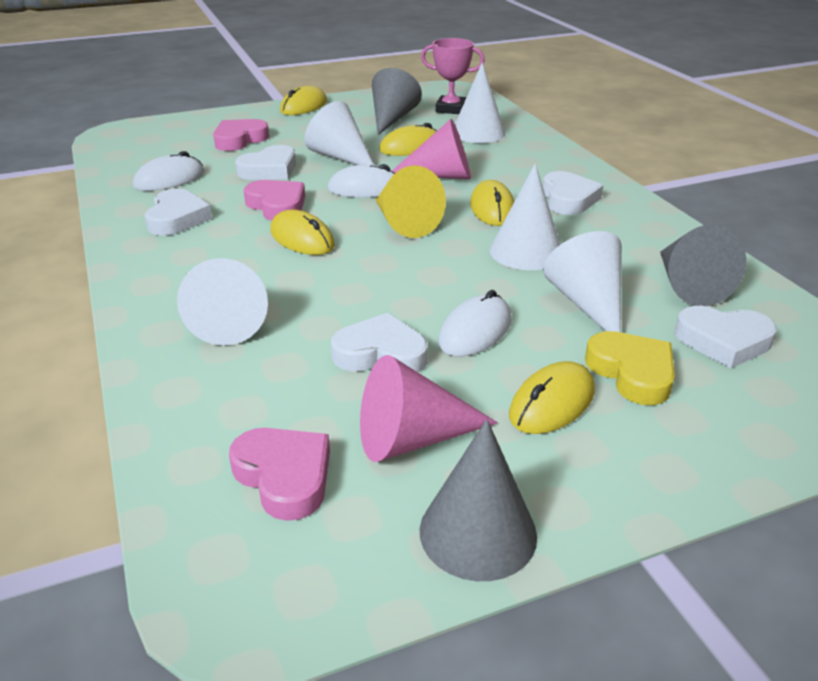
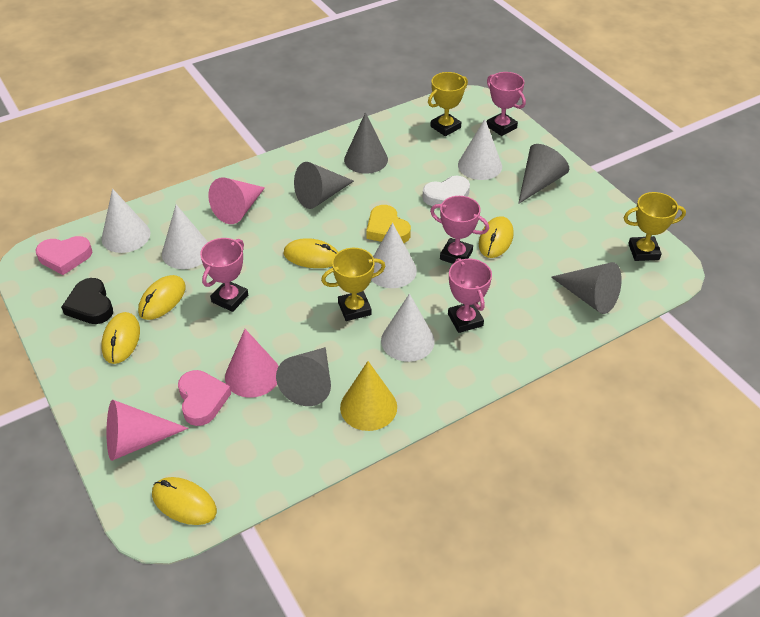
black heart: none = 0 -> [61,278,113,324] = 1
grey cone: [372,68,422,135] [420,419,537,581] [660,224,746,306] = 3 -> [276,347,331,406] [294,162,354,209] [344,113,388,174] [518,144,569,204] [551,262,622,314] = 5
pink cone: [360,355,498,462] [392,119,471,179] = 2 -> [106,400,189,461] [208,177,265,224] [225,329,279,398] = 3
pink heart: [213,119,269,151] [229,428,330,521] [244,180,305,221] = 3 -> [36,236,92,275] [178,370,231,426] = 2
pink trophy: [421,38,485,114] = 1 -> [200,238,248,312] [430,196,489,264] [448,258,492,333] [487,72,526,136] = 4
white heart: [145,188,212,236] [235,145,296,180] [331,313,428,372] [543,171,603,215] [675,306,777,368] = 5 -> [423,176,470,206] = 1
white mouse: [133,151,204,191] [327,164,395,198] [438,290,512,356] = 3 -> none = 0
yellow trophy: none = 0 -> [321,248,386,321] [428,72,468,136] [623,192,686,261] = 3

